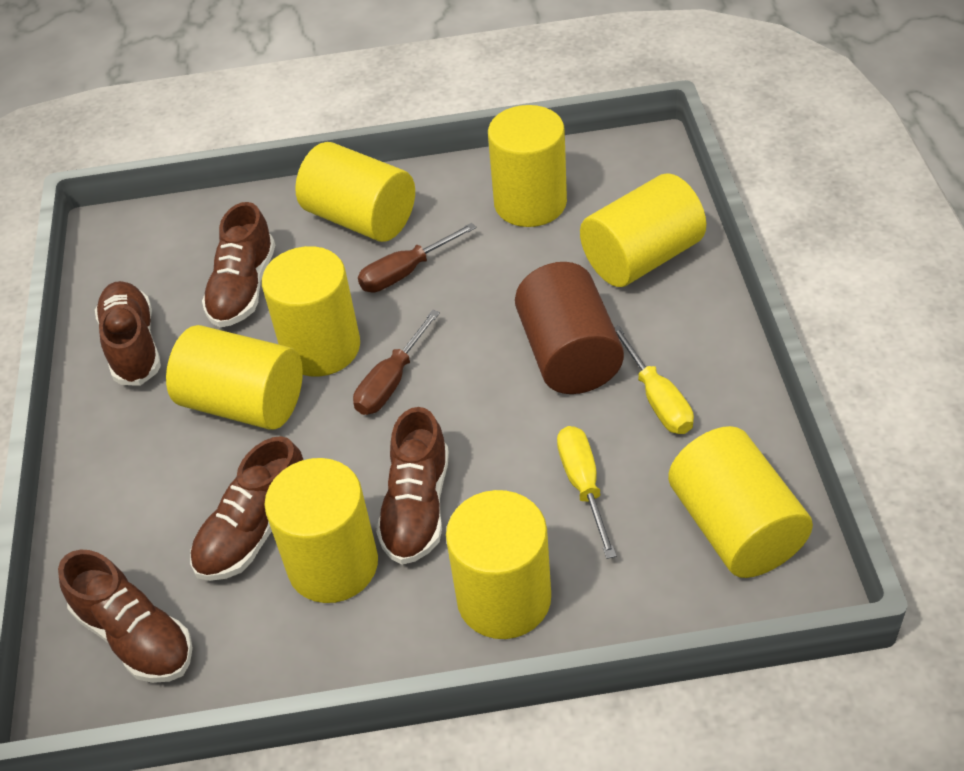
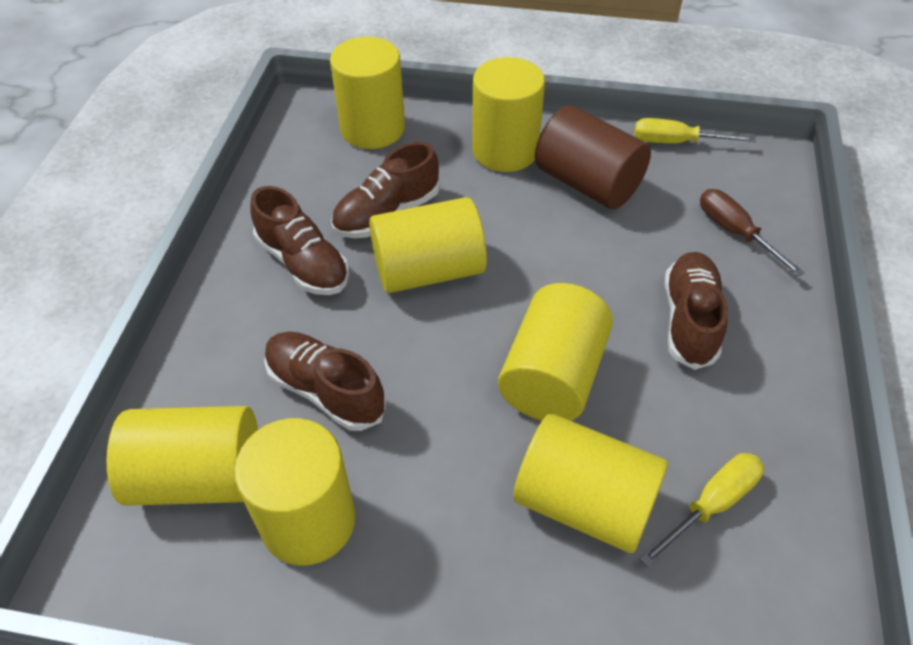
brown screwdriver: [353,309,440,415] [358,223,477,292] = 2 -> [700,189,805,277] = 1
brown shoe: [58,549,193,683] [95,281,161,386] [190,436,303,581] [202,202,275,327] [376,407,449,565] = 5 -> [250,186,349,295] [264,332,386,431] [331,142,440,238] [664,252,728,370] = 4
yellow cylinder: [166,325,303,430] [262,246,360,377] [264,458,378,603] [295,142,415,242] [446,490,551,639] [488,105,567,227] [580,173,706,287] [668,426,813,578] = 8 -> [107,406,258,506] [234,418,356,566] [330,37,405,149] [369,197,487,293] [472,57,545,172] [498,283,613,421] [513,414,668,553] = 7

